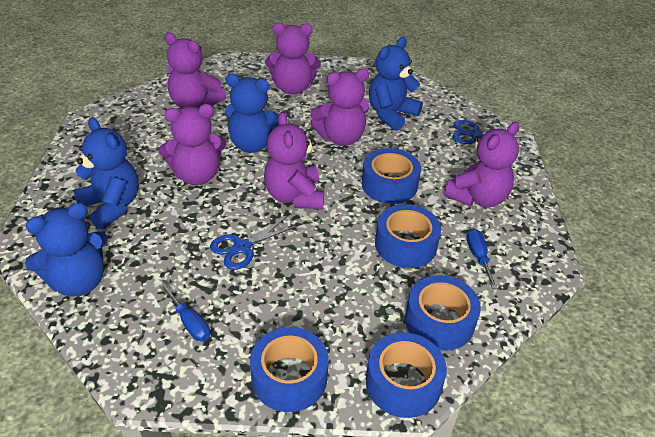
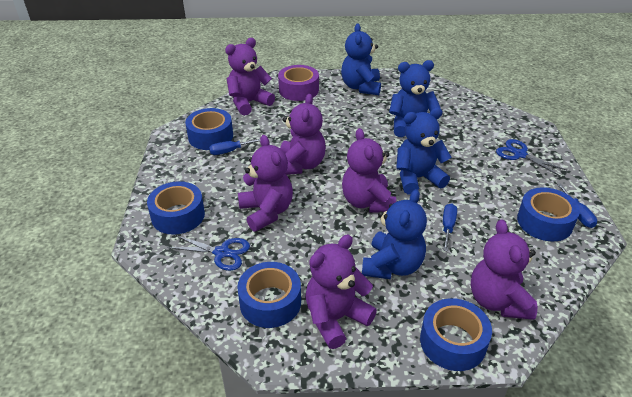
blue screwdriver: [159,283,210,342] [466,228,497,289] = 2 -> [209,139,260,155] [443,203,457,252] [557,184,597,228] = 3
purple tape: none = 0 -> [278,65,319,101] = 1

